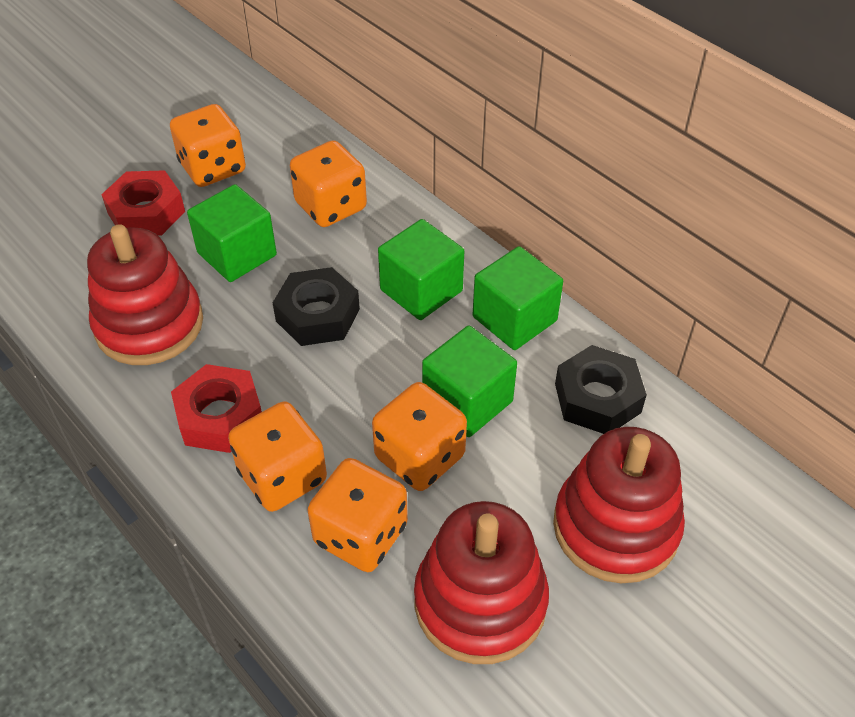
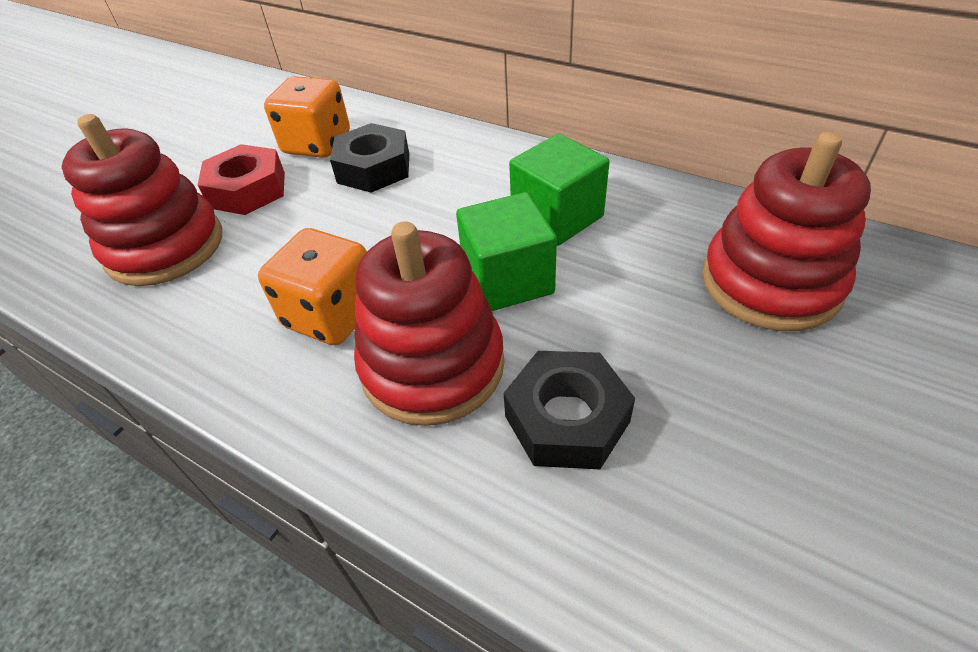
green cube: [187,184,277,282] [378,219,464,320] [422,325,517,437] [473,246,563,350] = 4 -> [456,192,557,311] [509,134,610,246] = 2
orange dice: [170,104,246,187] [228,401,327,512] [290,140,367,227] [307,458,408,572] [372,382,467,491] = 5 -> [258,228,367,345] [264,76,350,158] = 2
red nut: [101,170,185,236] [171,364,262,453] = 2 -> [198,144,285,215] = 1

